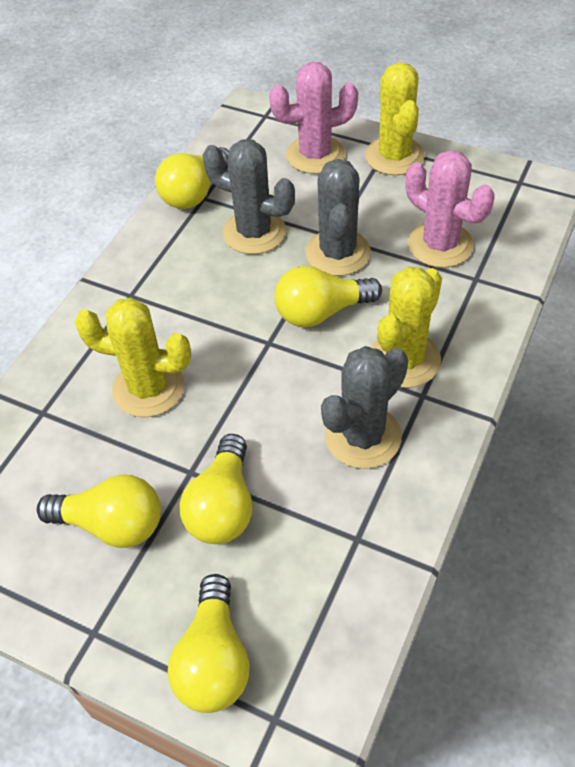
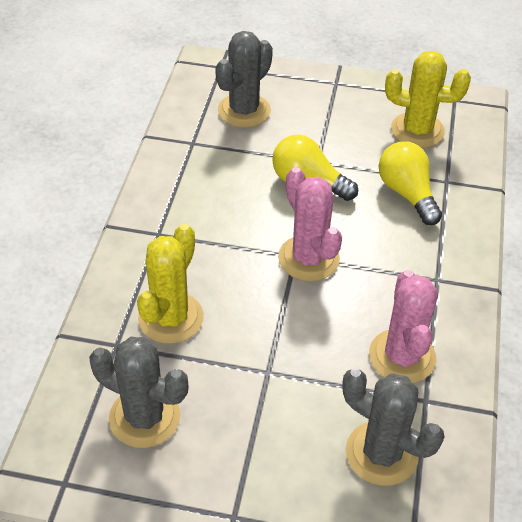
yellow cactus: [75,297,191,417] [365,63,425,175] [371,267,442,388] = 3 -> [137,224,204,344] [385,51,471,148] = 2
yellow light bulb: [37,475,161,548] [155,147,229,209] [168,574,250,713] [179,434,252,544] [274,266,382,327] = 5 -> [272,135,358,201] [378,141,442,225] = 2

